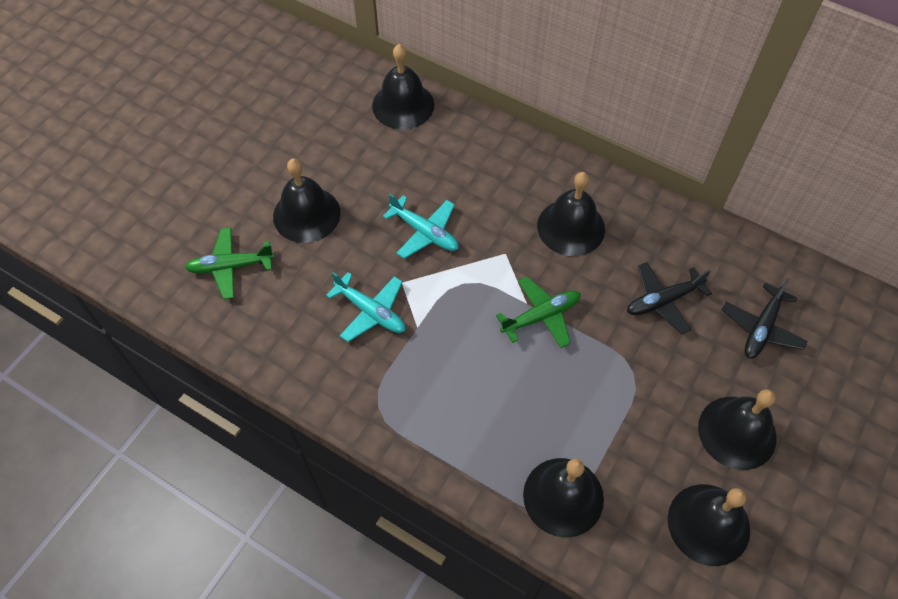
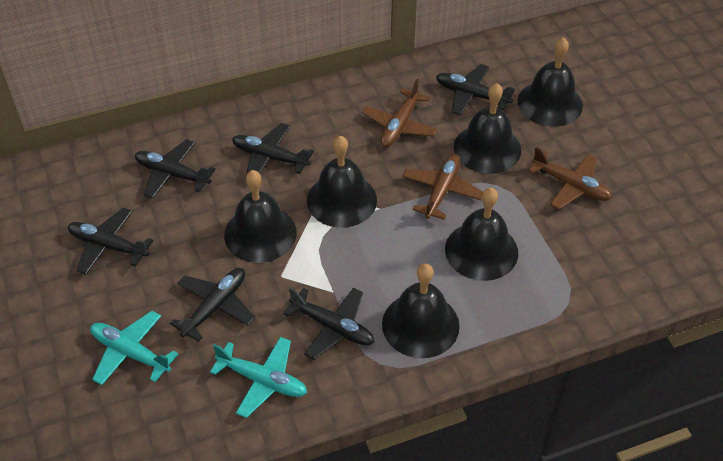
black plane: [627,262,712,334] [722,278,808,359] = 2 -> [68,207,154,274] [135,139,216,199] [170,268,255,342] [232,123,314,175] [283,287,374,360] [436,64,515,115] = 6
brown plane: none = 0 -> [362,79,438,147] [402,154,483,220] [528,147,612,209] = 3
green plane: [185,227,275,299] [496,277,581,348] = 2 -> none = 0

